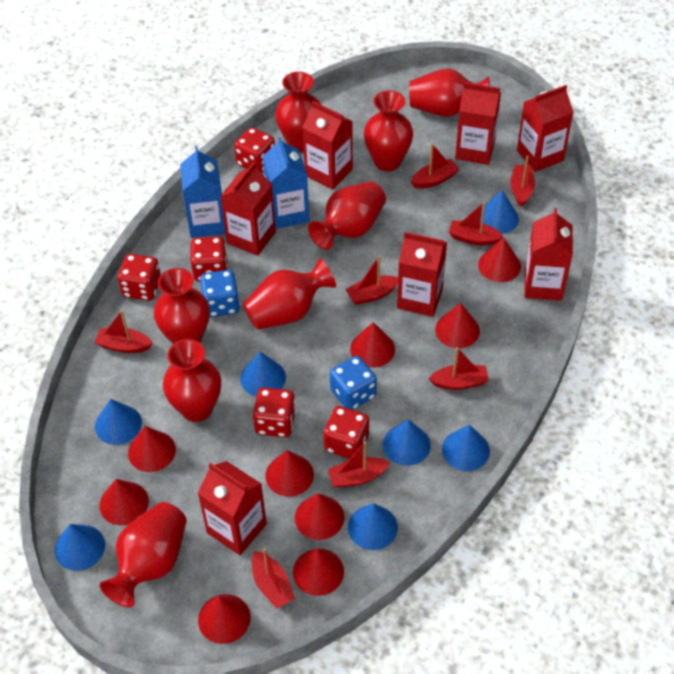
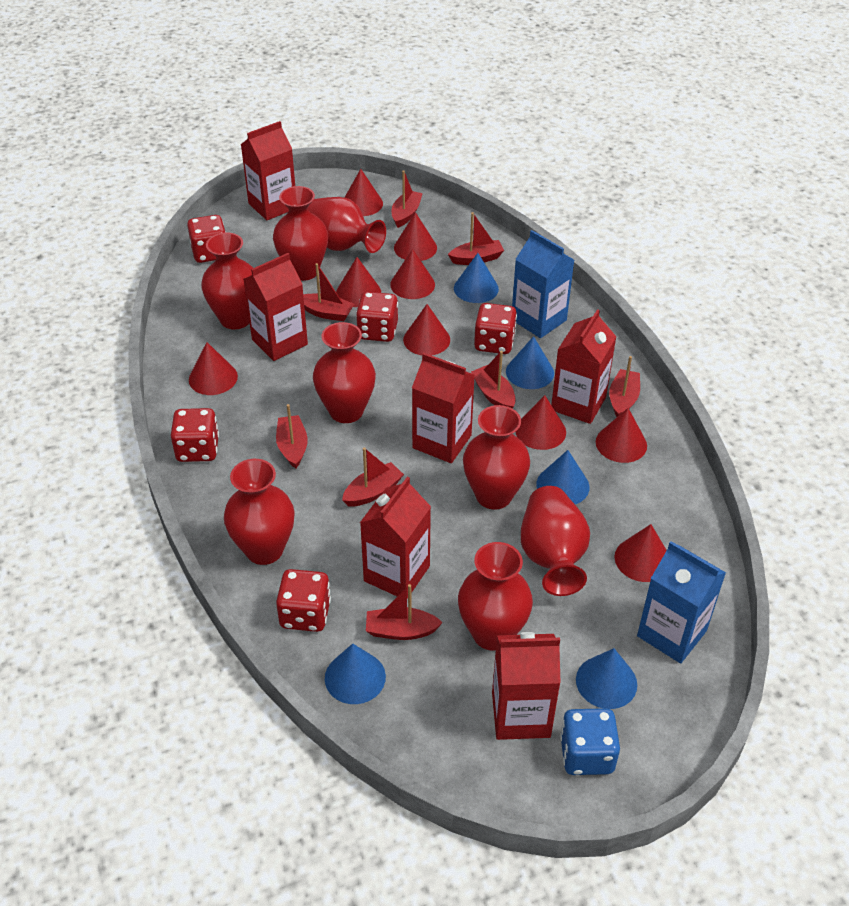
blue cone: [55,524,105,571] [95,399,142,445] [240,352,286,397] [348,503,398,550] [383,419,431,466] [442,425,490,471] [480,190,519,234] = 7 -> [325,644,386,704] [454,253,499,303] [506,336,554,389] [536,450,589,504] [576,648,637,709] = 5
blue dice: [200,270,240,317] [330,356,377,410] = 2 -> [560,708,620,775] = 1
red carton: [198,461,267,555] [220,162,276,256] [302,101,353,190] [397,232,447,317] [455,82,501,165] [517,85,574,172] [524,208,573,301] = 7 -> [241,121,295,220] [243,253,308,361] [360,477,431,599] [412,353,475,463] [492,632,561,740] [551,309,617,424] = 6

